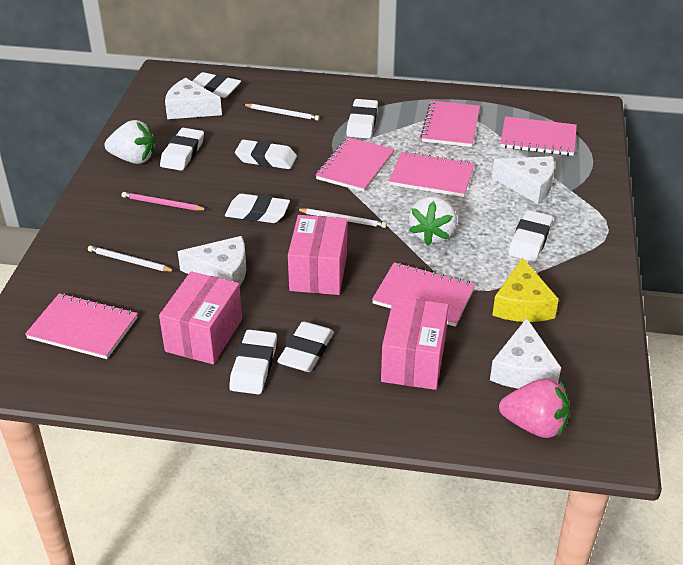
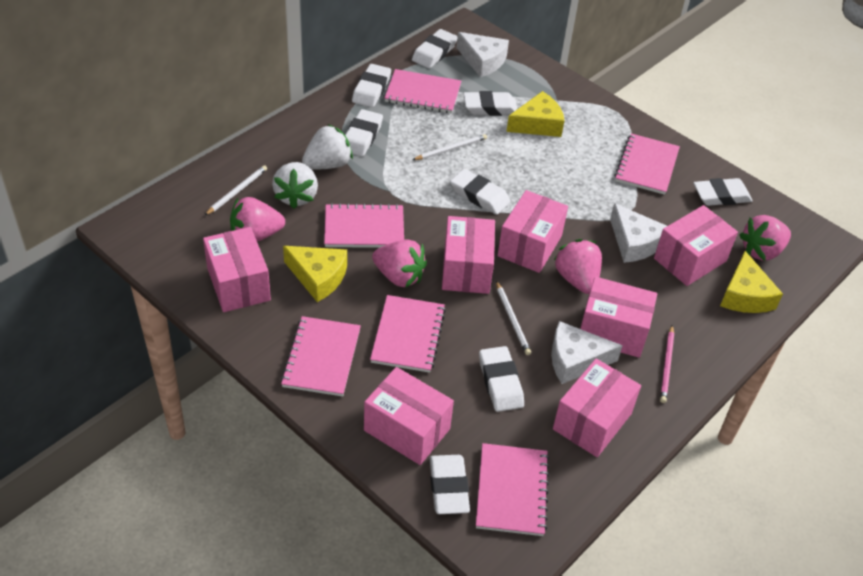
pink box: [159,271,242,364] [288,215,347,295] [381,297,449,390] = 3 -> [203,227,271,312] [364,367,454,465] [442,216,495,294] [497,190,568,273] [553,358,641,457] [580,277,657,358] [654,205,738,286] = 7
pink strawberry: [499,378,570,438] = 1 -> [230,197,285,242] [372,239,427,288] [554,239,602,294] [739,215,791,261] = 4
white cheese: [165,78,222,119] [178,236,246,287] [490,318,561,389] [492,156,555,204] = 4 -> [457,32,509,77] [551,321,623,384] [610,203,667,263] = 3
yellow cheese: [492,257,559,322] = 1 -> [283,246,347,302] [506,91,564,137] [720,251,783,313] = 3

